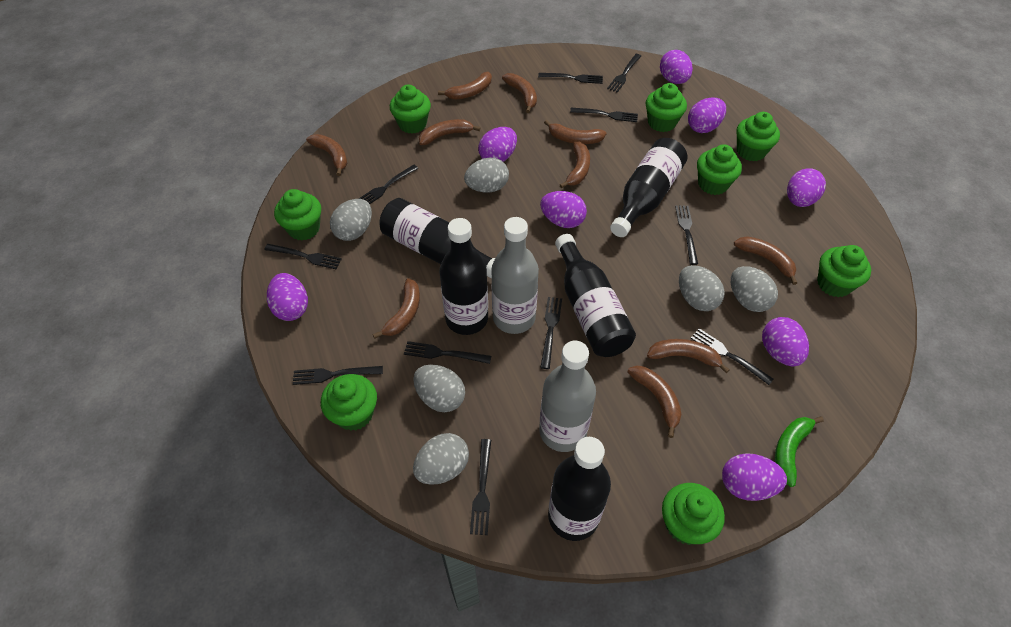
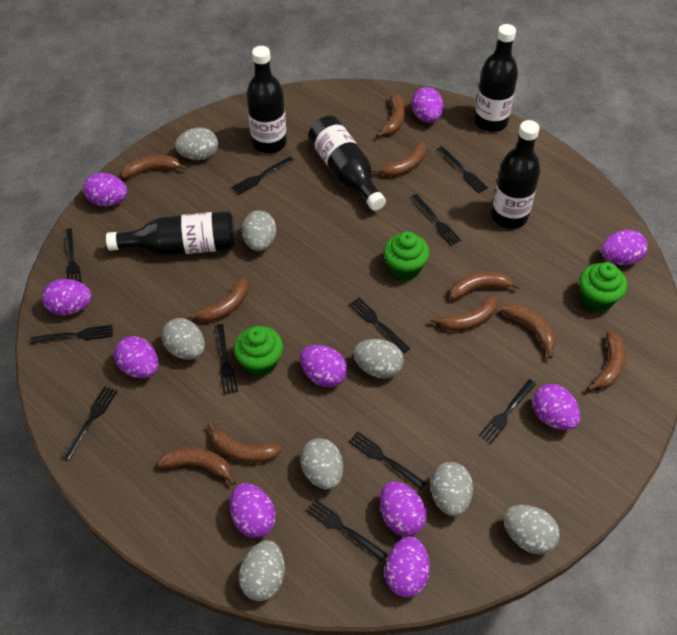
green banana: [775,416,824,487] = 1 -> none = 0
green cupcake: [274,189,321,240] [321,374,377,431] [390,84,431,134] [646,83,687,132] [662,483,725,545] [697,144,742,195] [736,112,780,162] [817,245,871,297] = 8 -> [234,326,283,376] [384,231,429,281] [579,262,627,312] = 3
grey bottle: [491,217,539,334] [539,341,596,452] = 2 -> none = 0
grey egg: [330,199,372,241] [413,365,465,412] [413,433,469,485] [464,158,509,193] [679,265,725,311] [731,266,778,312] = 6 -> [161,318,205,360] [175,127,218,160] [239,540,285,601] [242,210,276,251] [300,438,343,490] [353,339,404,379] [430,462,473,516] [504,505,560,554] = 8
purple egg: [267,273,308,321] [478,127,517,162] [540,191,587,228] [660,50,693,84] [688,97,726,133] [722,453,787,501] [762,317,809,366] [787,168,826,207] = 8 -> [42,279,92,315] [83,173,127,206] [114,336,158,378] [230,483,276,538] [300,345,347,387] [380,482,427,536] [385,536,430,597] [411,87,443,123] [532,384,580,430] [601,230,648,265] = 10

